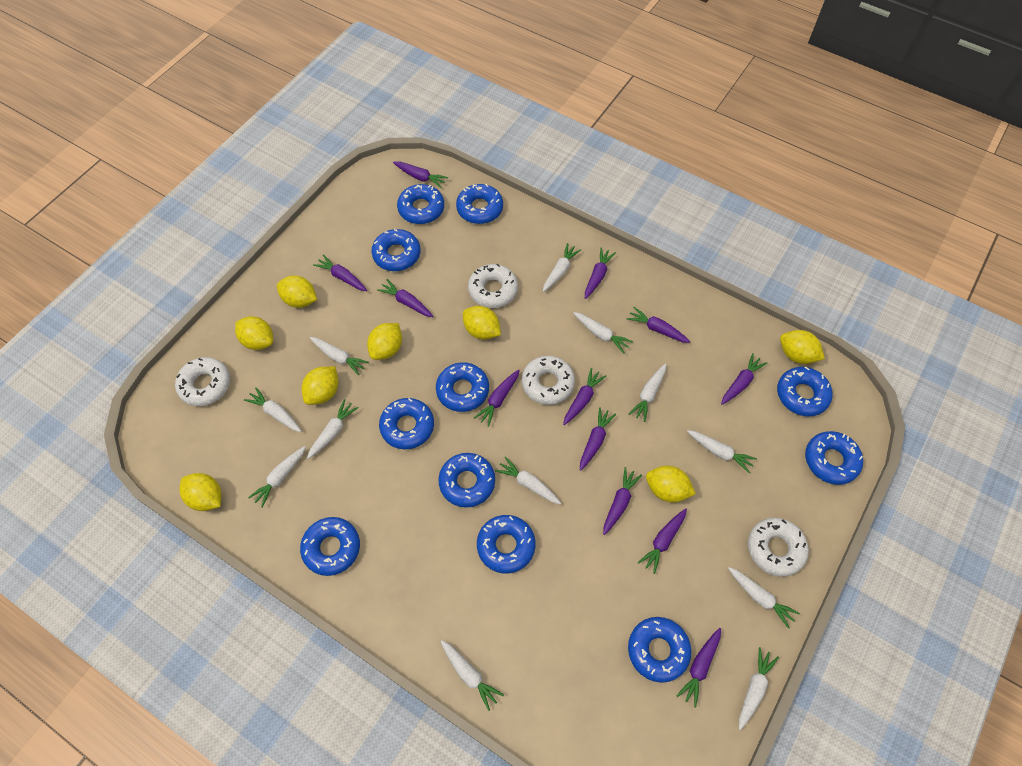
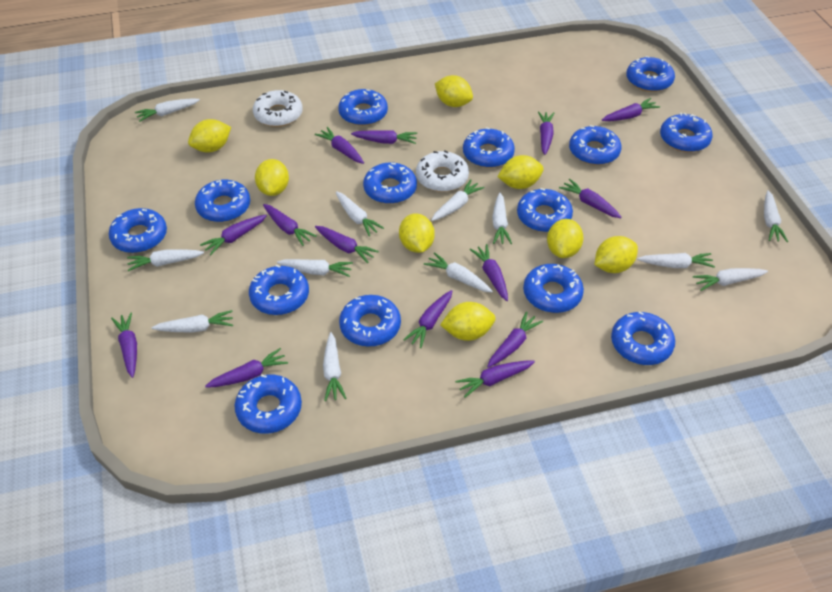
blue donut: [300,517,360,576] [371,229,421,271] [379,398,434,449] [397,184,444,224] [436,362,489,412] [438,453,495,508] [456,184,503,224] [477,515,536,573] [628,617,691,683] [777,367,833,416] [805,431,863,485] = 11 -> [109,208,167,253] [195,180,250,222] [234,375,302,434] [249,265,309,315] [338,89,388,126] [339,295,401,347] [363,162,417,204] [463,127,515,168] [517,188,573,232] [523,264,584,313] [569,125,621,165] [611,312,675,365] [626,56,675,92] [660,113,713,152] = 14
purple carrot: [313,254,367,291] [377,279,433,317] [393,161,448,188] [474,369,520,427] [563,368,606,425] [580,407,616,471] [585,247,616,299] [603,467,642,535] [627,307,690,343] [638,508,687,574] [676,628,721,707] [721,353,767,405] = 12 -> [111,312,137,378] [200,215,267,255] [205,348,288,388] [263,204,317,246] [315,127,364,164] [315,226,379,263] [351,130,417,144] [403,290,452,348] [455,361,535,398] [470,244,508,301] [487,312,543,368] [538,111,554,155] [559,179,622,218] [602,98,660,121] = 14
white donut: [175,357,230,406] [468,264,518,308] [522,356,575,405] [748,518,809,577] = 4 -> [253,90,303,127] [416,150,469,192] = 2

